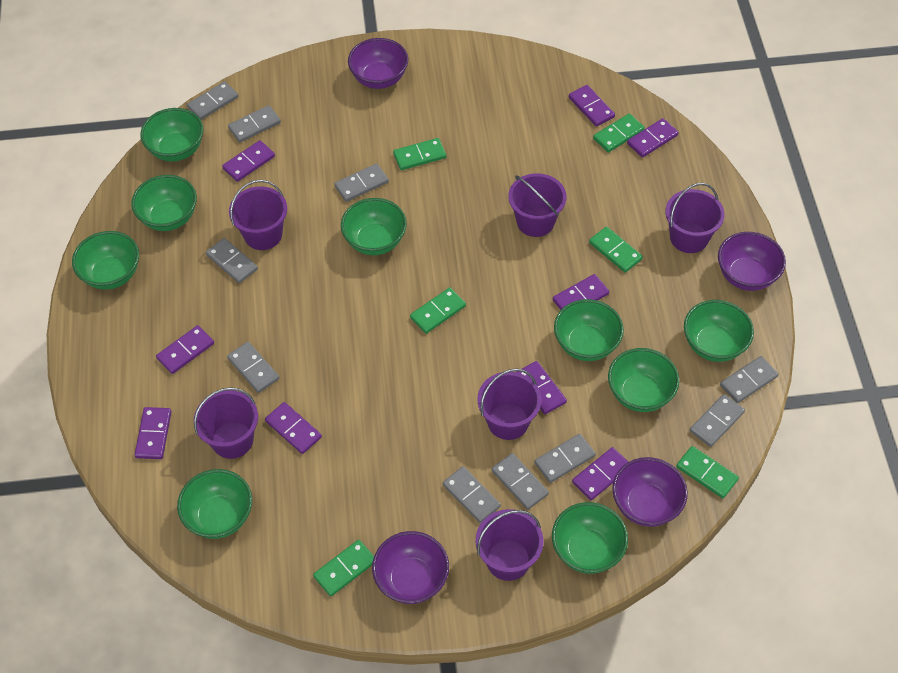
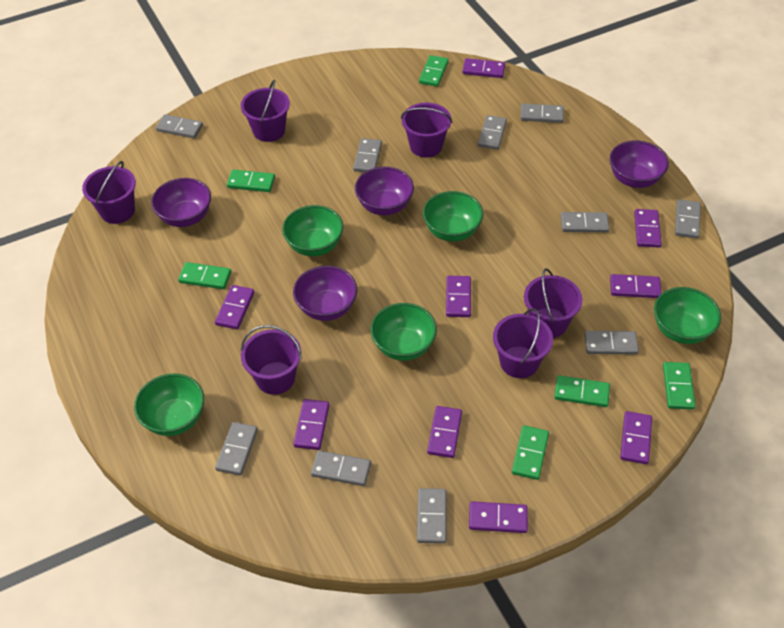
green bowl: [72,231,139,290] [131,175,197,231] [140,108,204,162] [177,469,252,539] [341,198,407,255] [552,502,628,574] [554,299,624,361] [608,348,679,412] [684,300,754,362] = 9 -> [134,373,204,436] [282,205,343,256] [370,303,437,361] [423,191,483,242] [654,287,721,344] = 5

